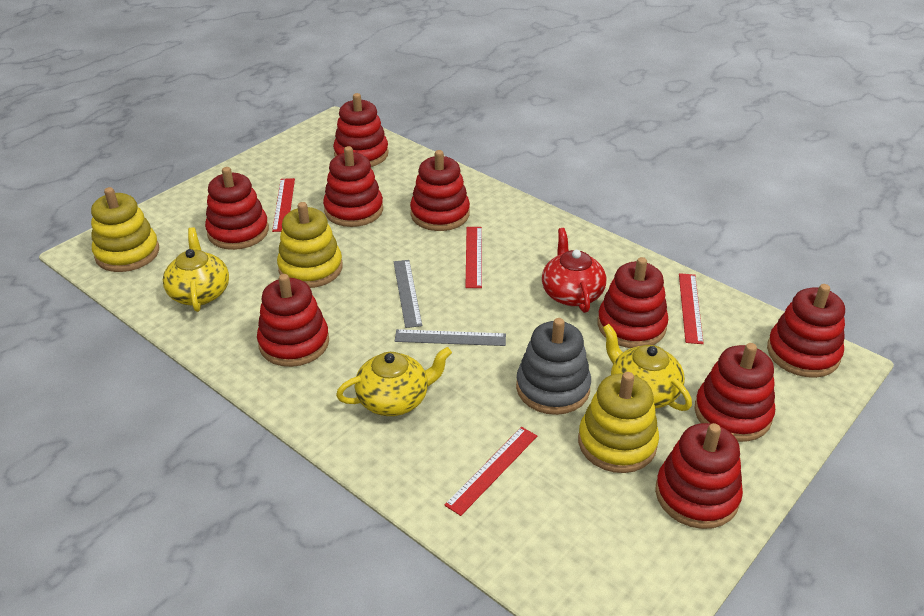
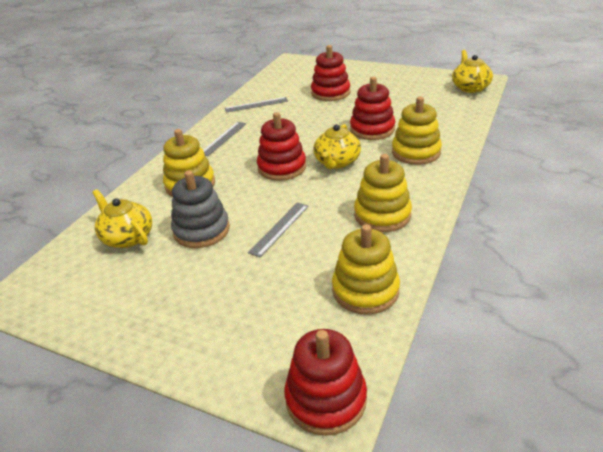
grey ruler: [394,260,422,328] [395,329,506,346] = 2 -> [203,122,246,156] [225,97,288,113] [248,202,309,257] = 3
red ruler: [272,178,295,232] [444,427,537,516] [465,227,482,288] [679,273,704,344] = 4 -> none = 0
red stacking toy: [205,167,269,250] [257,274,329,367] [323,146,383,227] [333,93,389,167] [410,150,470,231] [598,257,668,348] [655,423,743,529] [694,343,775,442] [767,284,845,378] = 9 -> [257,112,306,181] [284,329,367,436] [311,45,350,101] [350,77,395,140] = 4
red teapot: [542,228,606,313] = 1 -> none = 0
yellow stacking toy: [91,187,159,272] [277,202,343,288] [578,372,659,473] = 3 -> [163,129,215,197] [332,224,400,315] [354,154,412,232] [392,96,442,165] = 4

